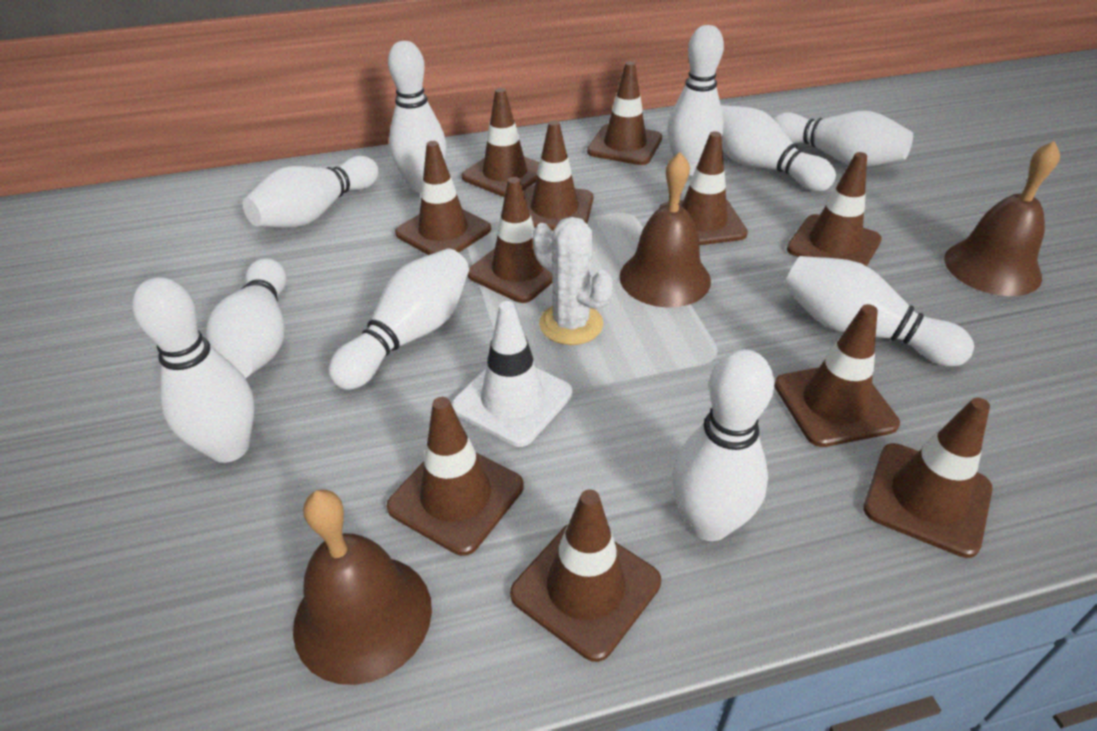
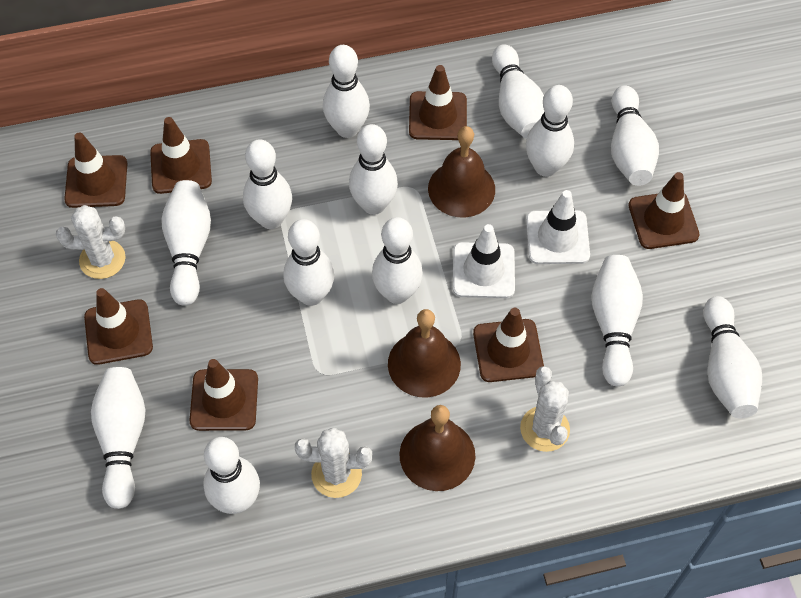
brown traffic cone: [386,397,524,556] [395,141,491,255] [462,88,539,197] [467,177,552,303] [510,490,661,662] [524,120,593,231] [587,61,662,165] [659,131,748,245] [774,304,900,447] [787,152,882,266] [863,398,992,558] = 11 -> [64,132,127,208] [84,288,153,365] [150,117,212,194] [189,359,258,431] [409,65,467,140] [473,308,544,382] [629,172,700,249] = 7
white bowling pin: [132,277,255,463] [206,258,286,378] [243,156,379,228] [328,249,469,390] [388,41,446,193] [667,25,724,175] [672,349,774,541] [721,105,836,191] [773,111,913,167] [784,256,974,366] = 10 -> [91,367,145,509] [161,180,211,306] [203,437,260,514] [243,139,292,229] [283,219,335,306] [323,45,370,138] [349,124,398,215] [372,217,423,304] [492,44,544,139] [526,85,574,177] [591,255,643,386] [611,85,659,186] [703,296,762,419] = 13
white cactus: [532,217,613,345] = 1 -> [56,205,126,279] [295,427,372,498] [520,366,570,452] = 3
white traffic cone: [451,301,573,447] = 1 -> [453,224,515,298] [526,190,590,264] = 2

